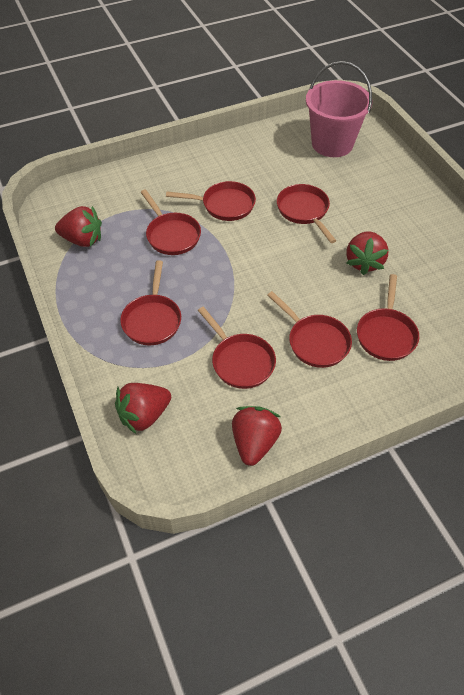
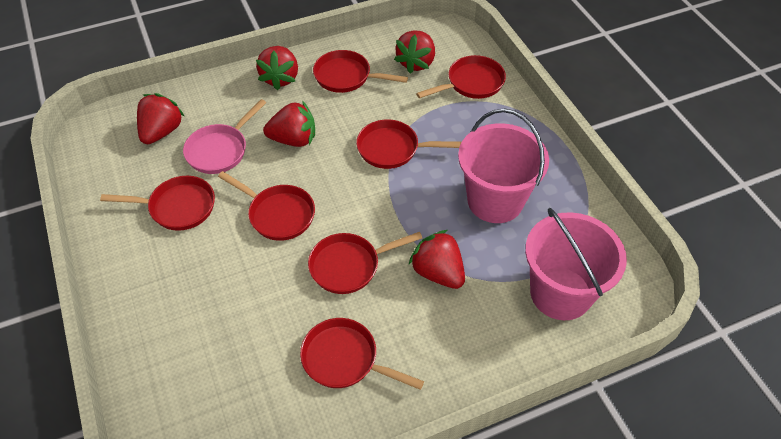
pink bucket: [306,61,372,157] = 1 -> [458,108,549,223] [525,208,627,320] = 2
pink pan: none = 0 -> [183,99,266,174] = 1
red strawberry: [55,206,102,247] [115,383,171,434] [232,406,282,466] [346,231,388,275] = 4 -> [137,93,185,144] [256,46,298,90] [263,101,315,147] [394,30,435,74] [409,230,465,289] = 5

